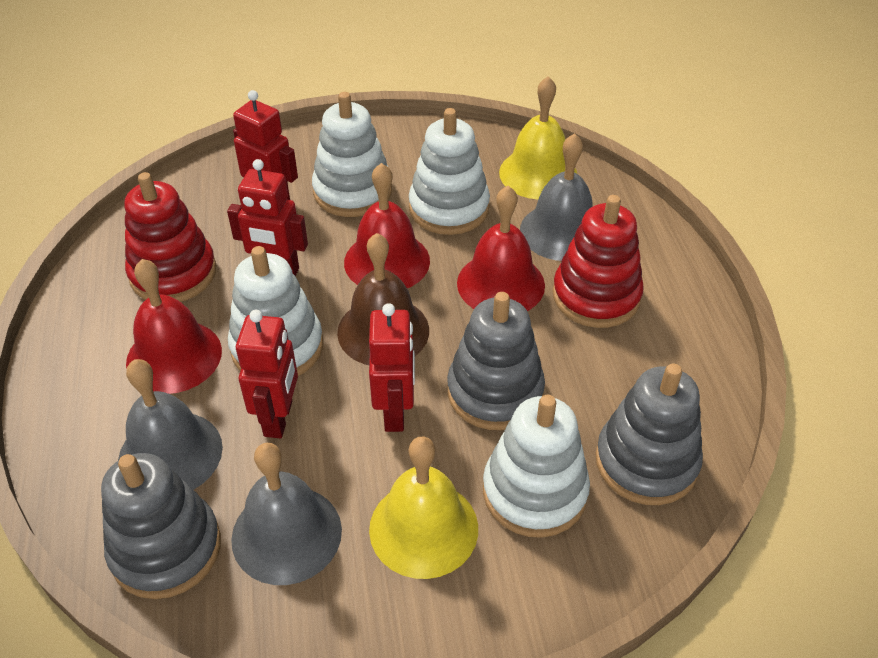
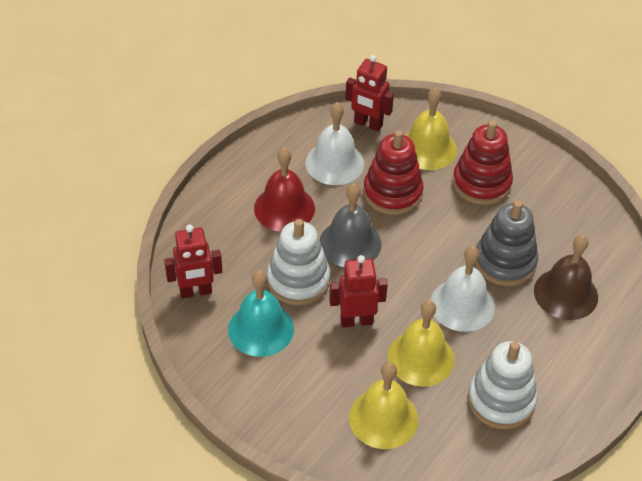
grey bell: [118,359,223,490] [231,443,342,585] [520,133,593,261] = 3 -> [320,184,382,267] = 1
grey stacking toy: [101,453,221,599] [447,292,545,430] [595,364,703,505] = 3 -> [475,200,538,286] = 1
red bell: [126,259,222,394] [344,163,430,288] [457,186,545,311] = 3 -> [254,148,315,232] = 1
red robot: [227,159,308,276] [233,90,298,200] [236,310,298,438] [369,303,415,432] = 4 -> [164,225,222,299] [329,255,388,327] [345,55,394,131] = 3
turquoise bell: none = 0 -> [228,271,294,357] = 1
white bell: none = 0 -> [305,102,364,185] [431,246,495,332] = 2
white stacking toy: [228,246,323,376] [312,92,392,217] [409,108,490,235] [483,395,590,538] = 4 -> [267,219,330,305] [468,341,537,429] = 2
yellow bell: [369,437,478,579] [499,76,577,199] = 2 -> [349,362,418,449] [388,300,455,387] [405,88,457,170] = 3

